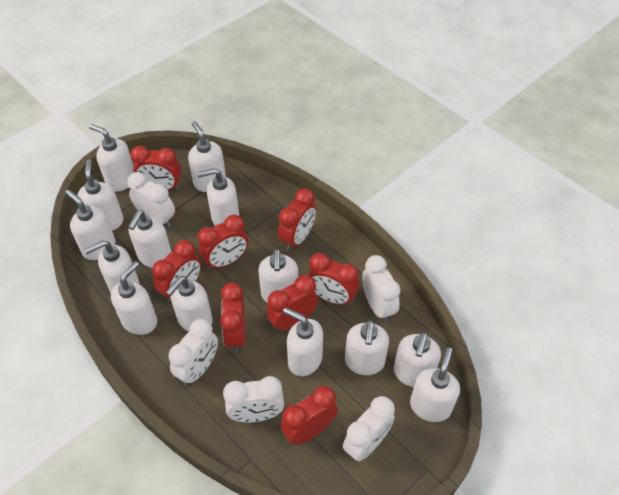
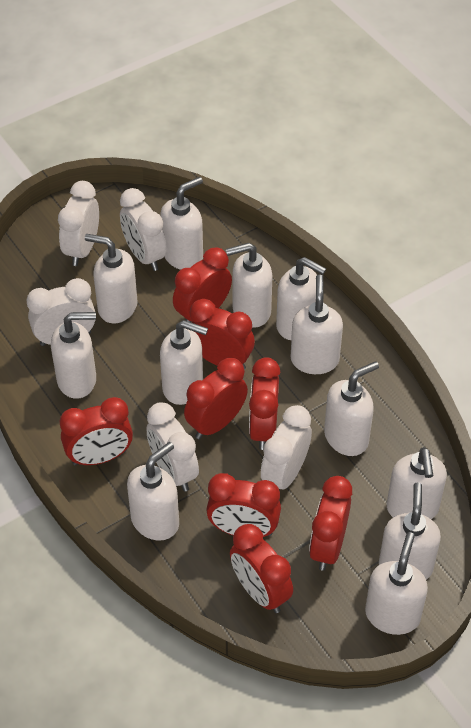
white soap dispenser: [65,190,116,260] [77,160,124,231] [84,240,140,293] [89,124,134,192] [111,261,157,335] [128,210,172,268] [166,276,213,332] [188,121,226,192] [197,168,239,226] [258,249,298,303] [283,307,323,376] [345,320,389,375] [394,332,441,387] [410,347,460,422] = 14 -> [51,312,96,399] [85,234,138,324] [127,442,179,541] [160,177,203,270] [160,320,208,405] [225,243,273,328] [276,257,326,340] [291,274,343,374] [324,361,379,456] [365,532,428,635] [379,483,441,580] [387,447,447,519] = 12

